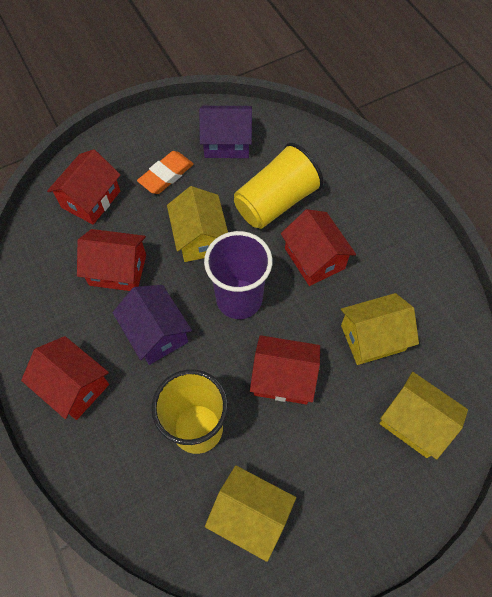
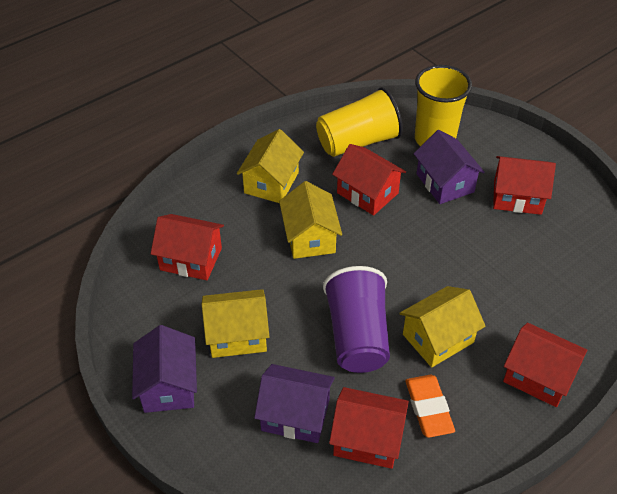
purple house: [112,285,192,365] [199,106,252,158] = 2 -> [132,325,197,413] [254,364,335,443] [414,130,485,204] = 3

